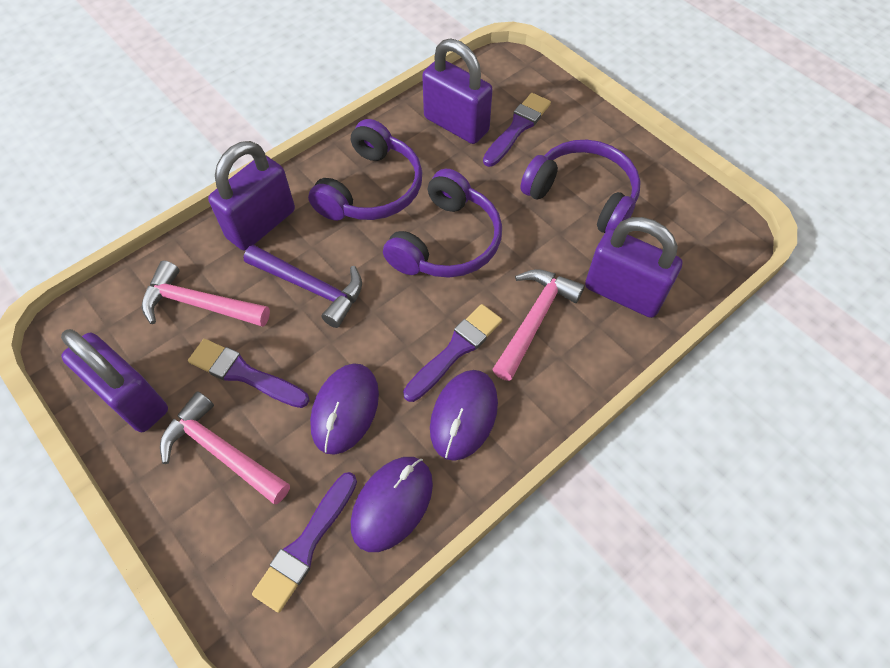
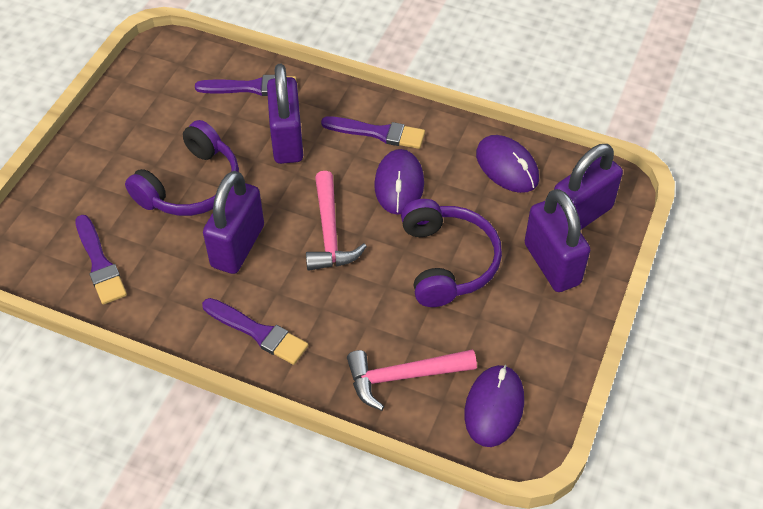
pink hammer: [142,260,270,327] [160,391,290,504] [492,269,585,381] = 3 -> [306,171,367,271] [347,349,477,411] = 2
purple hammer: [244,245,362,328] = 1 -> none = 0
purple headphones: [308,119,422,221] [383,169,502,278] [520,140,641,233] = 3 -> [125,120,239,216] [401,199,502,307] = 2

